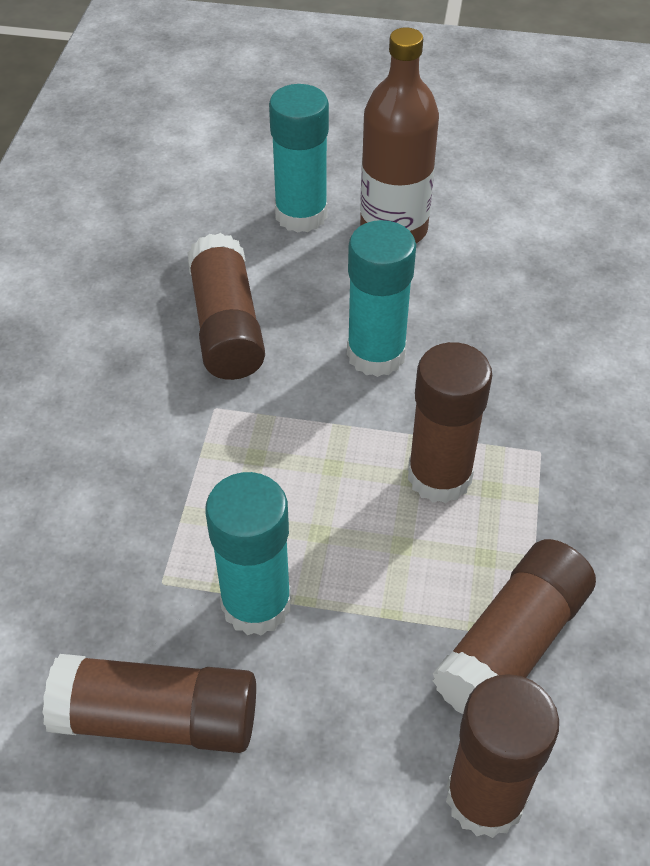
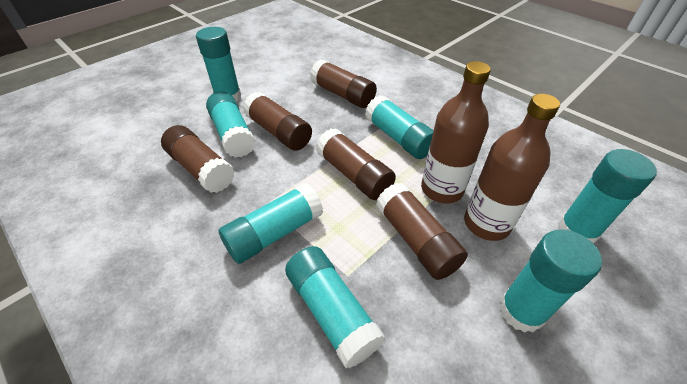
brown bottle: [360,28,439,243] = 1 -> [421,61,491,203] [464,94,560,241] = 2
turquoise glue stick: [205,472,291,636] [269,84,329,233] [347,220,416,377] = 3 -> [196,27,241,101] [206,91,255,158] [219,183,323,264] [285,246,385,368] [365,95,434,159] [499,229,602,333] [558,149,657,243] = 7

